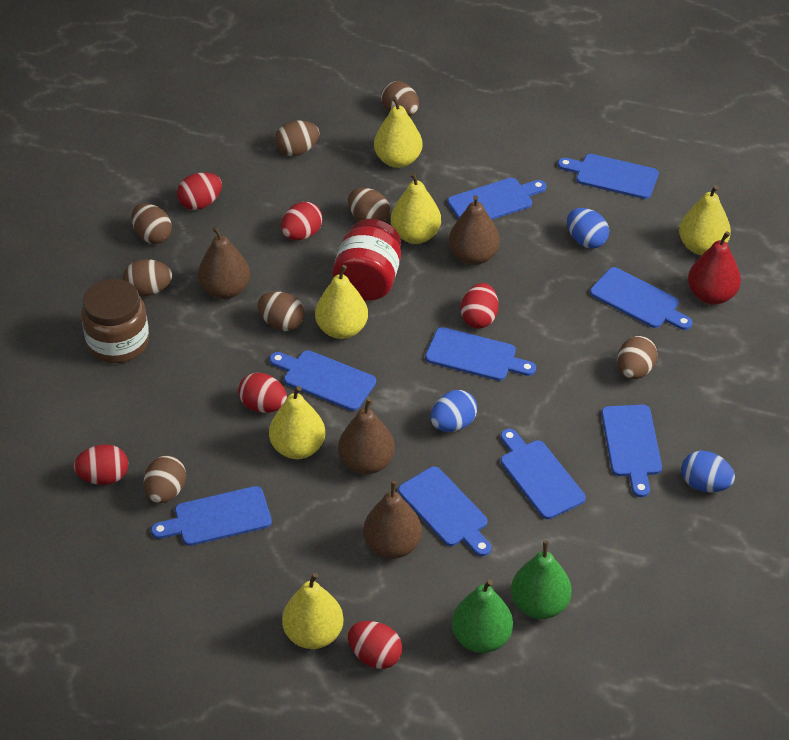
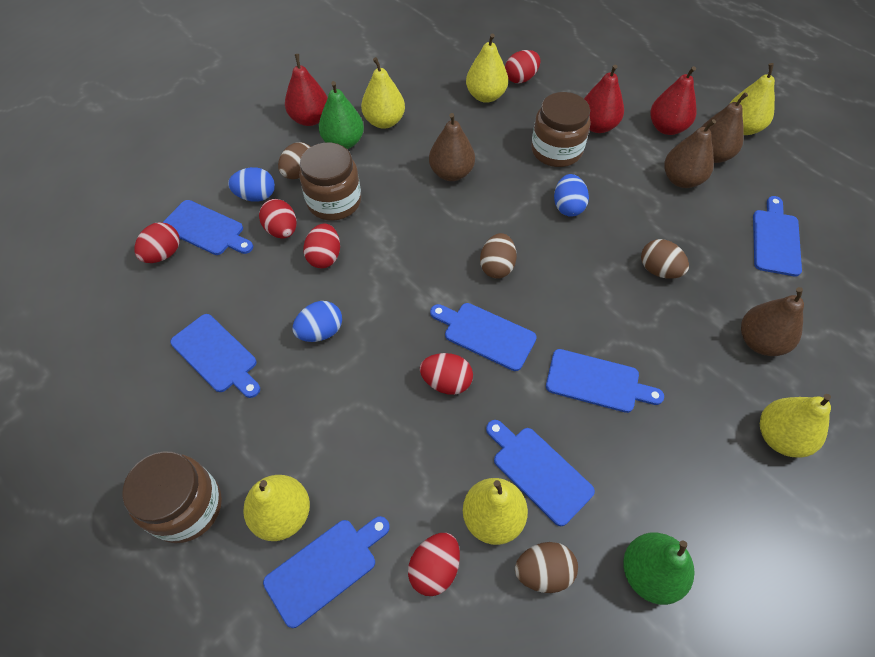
blue cutting board: [151,486,272,546] [270,350,376,411] [398,467,491,556] [425,327,536,381] [448,178,546,220] [501,429,586,519] [558,154,659,199] [590,267,693,330] [601,405,662,497] = 9 -> [162,200,253,255] [170,314,260,398] [263,516,390,628] [430,303,537,371] [486,420,595,526] [546,349,664,413] [753,196,802,277] = 7
brown egg: [123,259,172,296] [131,203,172,244] [144,455,186,503] [257,291,305,331] [275,120,320,156] [348,188,390,222] [381,81,419,116] [617,336,658,379] = 8 -> [278,142,311,179] [480,233,517,279] [515,542,578,593] [641,239,689,279] = 4
brown jar: [81,279,149,363] = 1 -> [122,451,222,543] [299,143,361,221] [531,92,591,167] = 3
red jar: [333,219,401,300] = 1 -> none = 0
red pear: [688,231,741,305] = 1 -> [285,54,328,126] [584,65,624,133] [650,66,697,135] = 3

